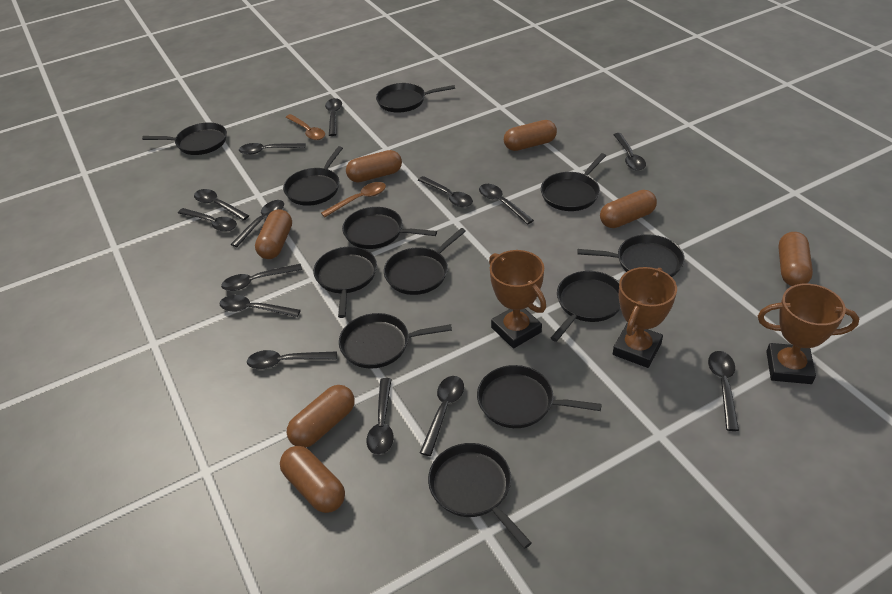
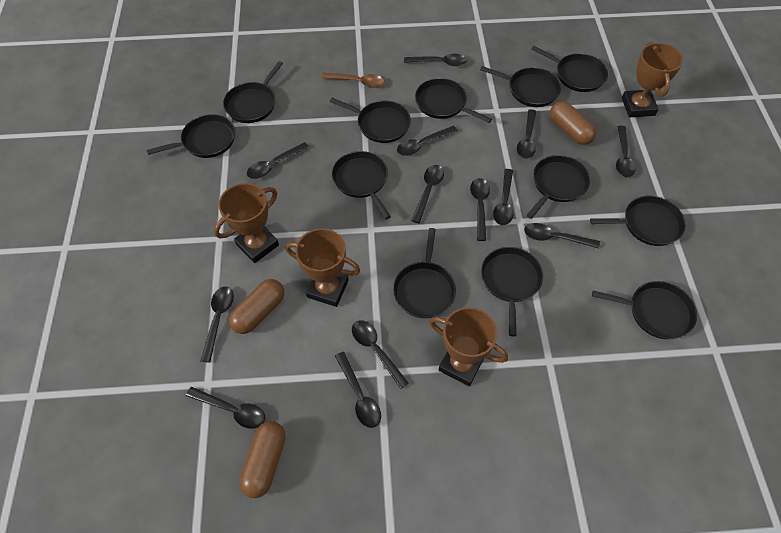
black spoon: [178,208,237,232] [194,189,249,221] [220,295,301,317] [221,264,302,291] [231,200,284,247] [239,143,306,155] [247,350,337,369] [325,98,342,136] [366,378,394,455] [418,176,473,207] [420,376,464,456] [479,184,534,225] [613,133,646,171] [708,351,739,431] = 14 -> [186,387,265,429] [201,287,234,363] [247,142,309,179] [335,352,381,428] [352,320,409,389] [397,126,458,156] [404,54,467,66] [411,165,444,223] [470,178,490,241] [493,169,513,225] [517,109,536,159] [524,223,600,249] [616,126,636,178] = 13
brown capsule: [255,209,292,259] [280,446,345,513] [287,385,355,448] [346,150,402,183] [504,120,557,151] [600,190,657,228] [778,232,813,286] = 7 -> [229,279,284,334] [239,421,286,498] [550,101,597,145] = 3
brown spoon: [285,114,325,140] [321,182,386,217] = 2 -> [321,73,384,88] = 1
brown trophy: [489,250,546,348] [613,267,677,368] [758,284,859,384] = 3 -> [214,183,279,263] [285,228,360,307] [429,307,508,386] [622,42,683,117] = 4

